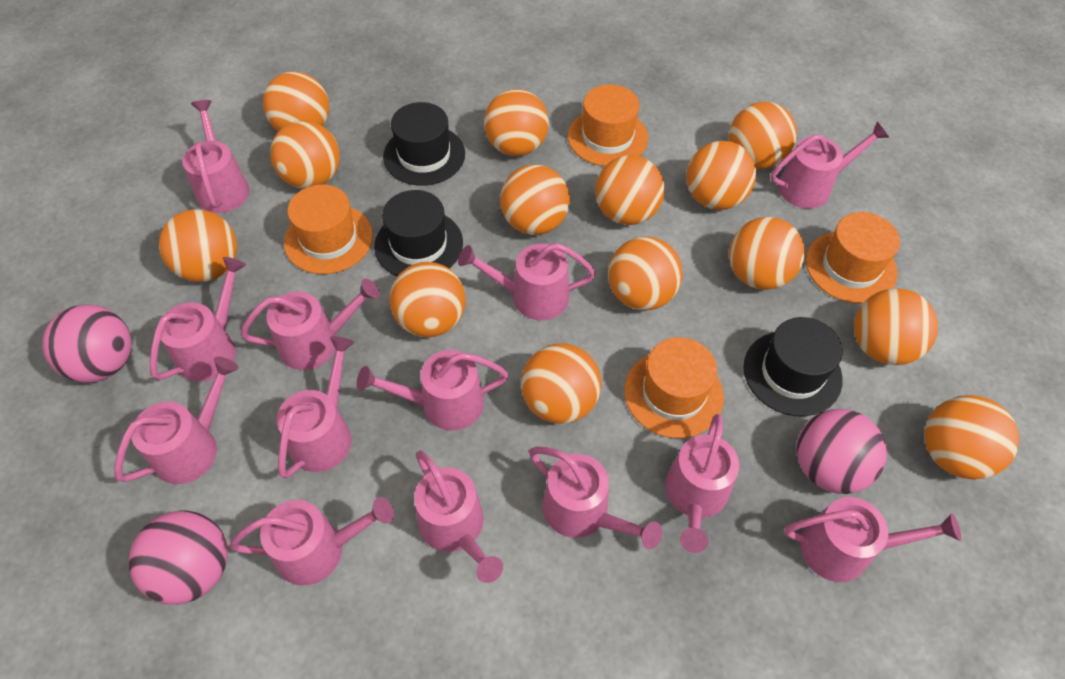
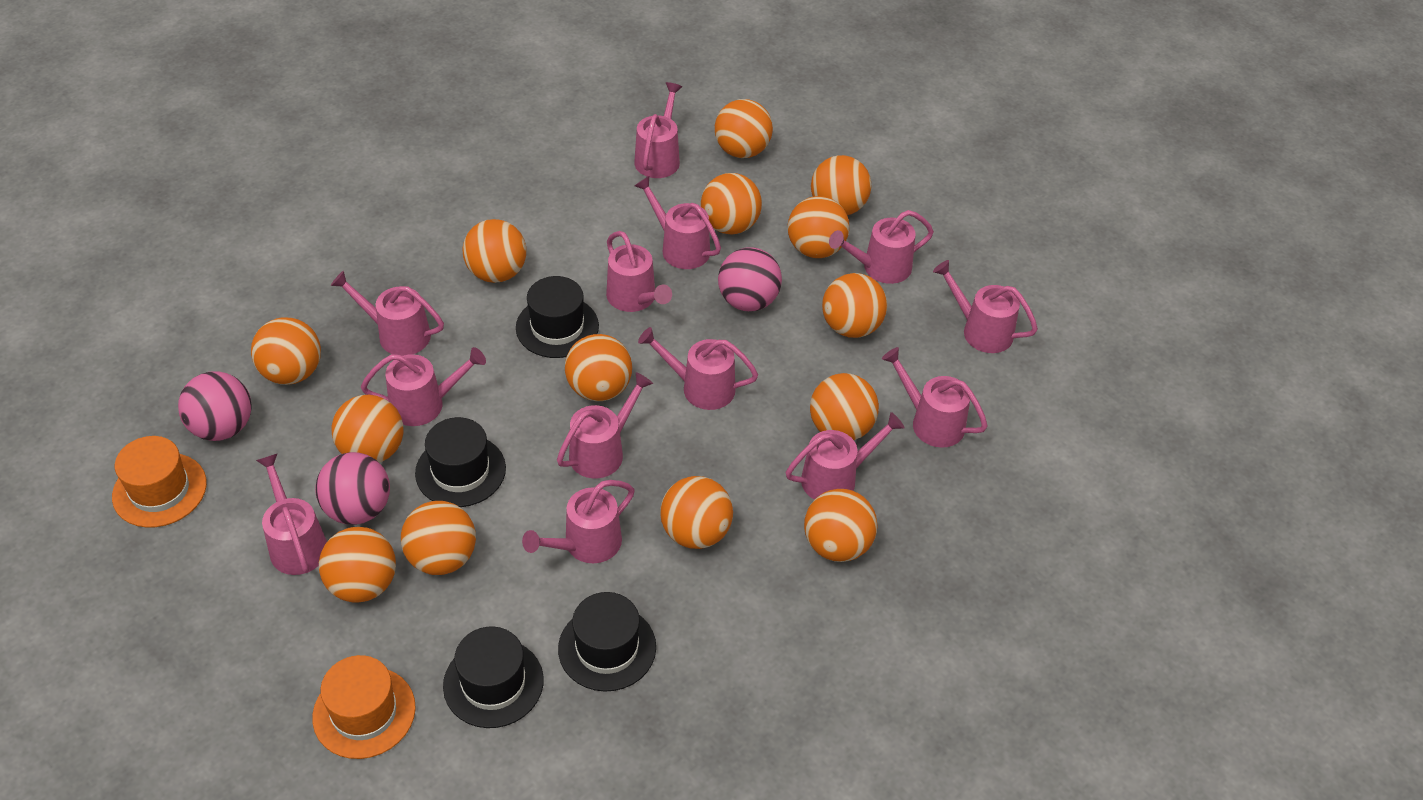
black hat: [374,190,463,276] [383,102,465,186] [743,317,843,416] = 3 -> [415,417,506,507] [443,626,544,728] [516,276,599,358] [558,592,656,692] = 4
orange hat: [284,185,373,274] [568,84,648,166] [624,337,724,438] [806,212,900,303] = 4 -> [112,436,207,528] [312,655,416,759] = 2

